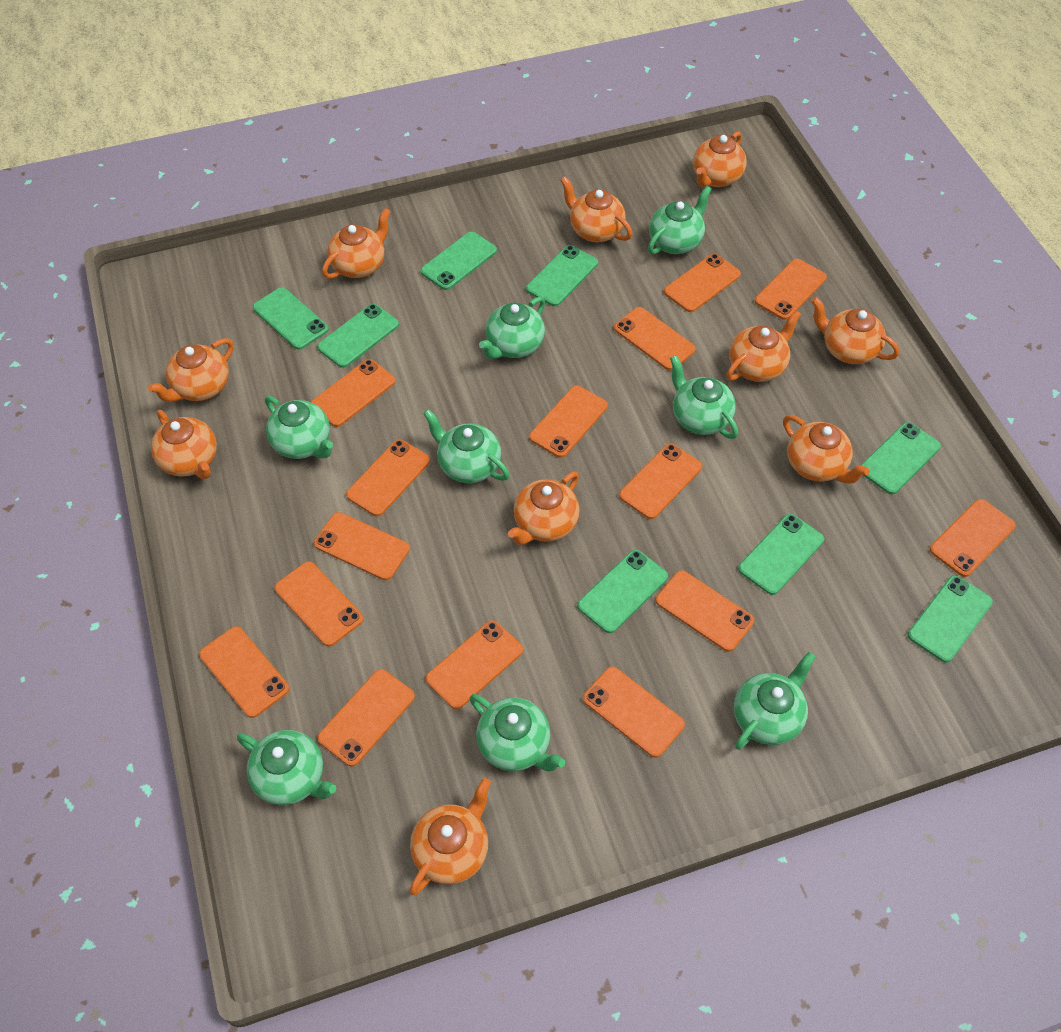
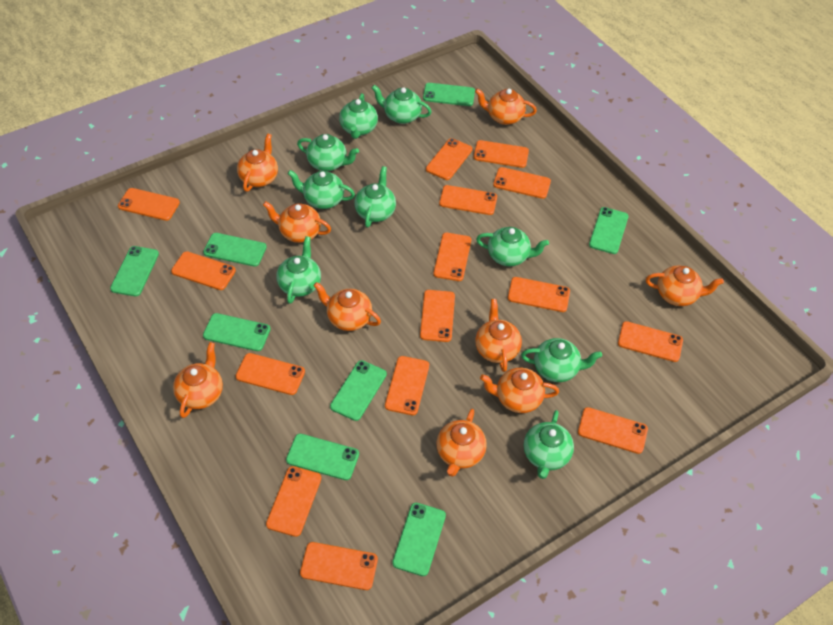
green teapot: [237,730,336,805] [265,396,333,459] [423,409,510,483] [470,694,565,772] [479,297,545,359] [648,186,712,254] [670,355,738,439] [734,652,816,750] = 8 -> [276,236,321,304] [287,170,355,209] [297,134,359,171] [339,93,378,139] [354,166,396,227] [372,85,432,124] [476,227,549,266] [521,338,602,382] [524,410,574,479] = 9
orange teapot: [148,338,234,402] [151,410,217,479] [322,208,391,279] [410,778,491,895] [508,471,580,545] [560,176,632,242] [693,131,747,187] [726,310,801,382] [783,415,870,484] [811,297,900,364] = 10 -> [173,342,223,418] [237,133,278,192] [263,201,331,243] [313,282,381,331] [437,409,487,477] [475,88,537,125] [475,299,522,372] [480,368,559,413] [646,265,724,306] = 9

